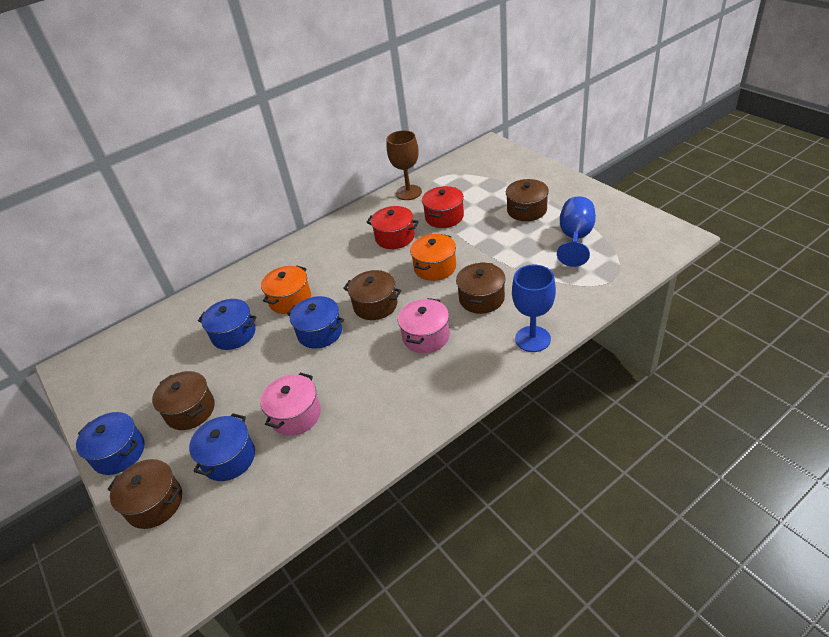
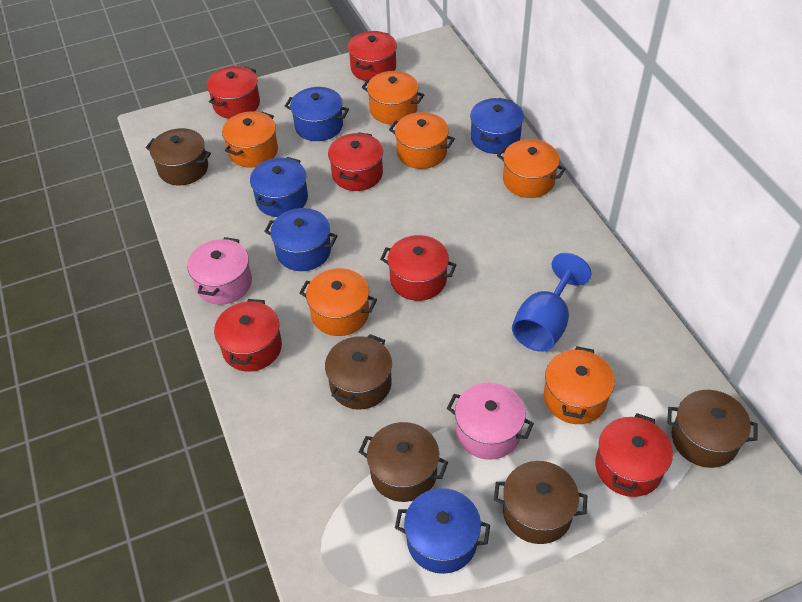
blue goblet: [512,265,556,352] [557,196,596,267] = 2 -> [512,253,591,352] = 1
blue pot: [76,412,145,475] [189,413,255,481] [198,299,257,350] [287,296,344,349] = 4 -> [250,157,308,217] [264,208,338,271] [285,87,349,141] [395,488,490,574] [470,98,524,154] = 5
brown goblet: [387,130,422,200] = 1 -> none = 0
orange pot: [261,265,311,314] [410,234,456,281] = 2 -> [222,111,278,168] [300,268,377,336] [362,71,424,124] [389,112,455,169] [497,139,566,198] [544,346,615,424] = 6
red pot: [366,206,419,249] [422,186,464,228] = 2 -> [207,66,260,119] [214,299,282,372] [328,132,383,191] [348,31,397,81] [380,235,457,301] [595,413,673,497] = 6

